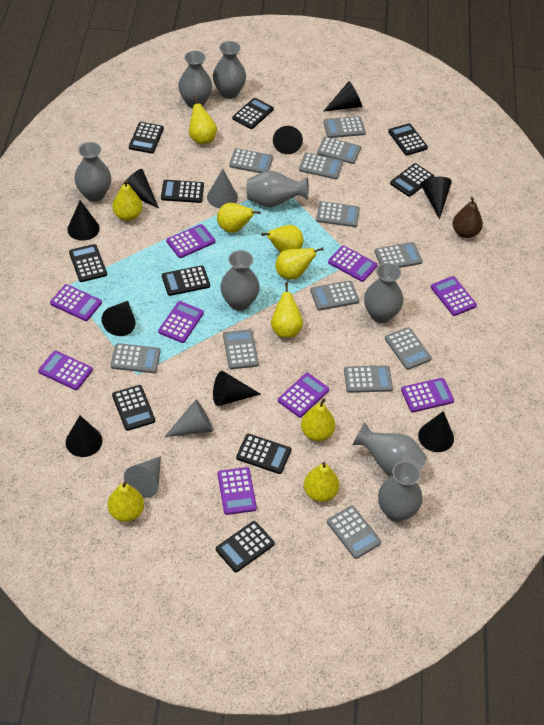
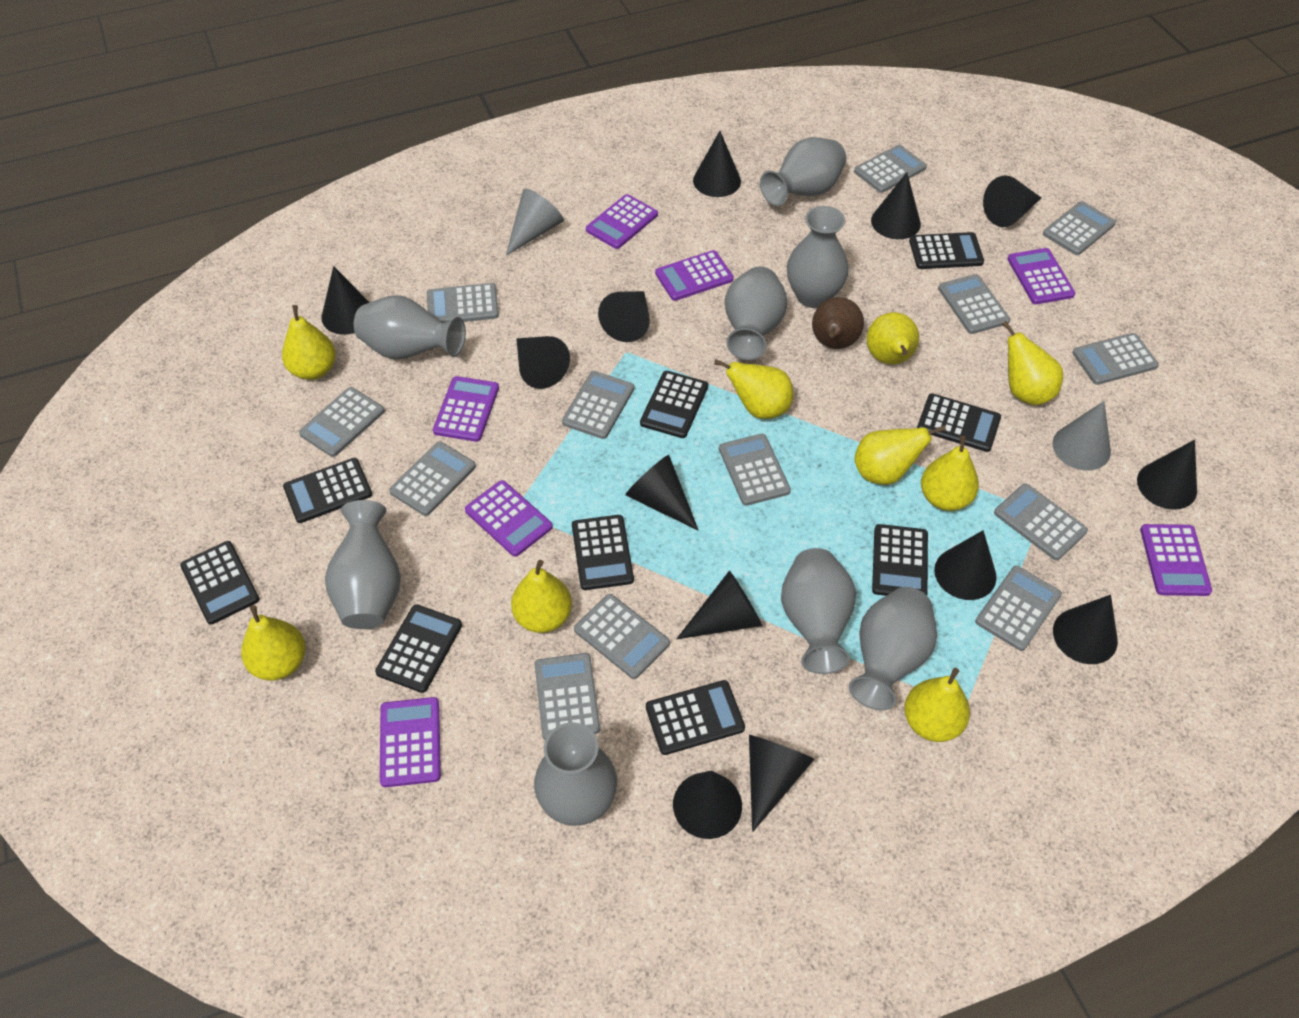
black calculator: [69,244,107,282] [112,385,155,431] [129,122,164,154] [161,180,204,203] [162,265,210,296] [216,521,275,572] [232,98,274,129] [236,434,291,474] [388,123,428,155] [390,163,434,197] = 10 -> [180,541,260,625] [283,458,372,523] [375,604,462,693] [572,515,634,590] [640,371,708,438] [646,680,745,755] [872,524,928,596] [909,232,984,269] [917,393,1001,452] = 9
black cone: [66,416,102,457] [67,201,100,241] [102,301,135,336] [120,169,159,208] [213,371,260,406] [273,126,303,154] [323,81,362,112] [418,411,454,452] [421,177,452,219] = 9 -> [321,266,370,335] [516,336,570,389] [598,291,650,342] [625,455,699,531] [673,771,742,839] [676,571,762,639] [693,131,741,197] [749,735,815,832] [871,172,921,239] [934,530,997,600] [983,175,1041,227] [1053,595,1118,664] [1137,440,1197,510] = 13
grey calculator: [111,343,161,373] [223,329,259,369] [229,148,273,173] [299,152,343,179] [310,281,359,310] [316,201,360,227] [317,137,361,164] [323,116,366,138] [327,506,382,559] [344,365,393,393] [375,242,423,268] [385,327,432,370] = 12 -> [299,387,385,457] [389,441,476,516] [427,283,499,323] [535,653,600,740] [562,371,634,439] [574,594,670,679] [719,434,791,506] [854,145,927,193] [938,274,1010,334] [975,566,1062,651] [994,483,1088,561] [1043,201,1116,255] [1073,333,1159,385] = 13
grey cone: [124,456,161,498] [164,400,213,437] [207,169,238,208] = 3 -> [506,189,564,255] [1053,401,1111,470] = 2
purple calculator: [38,350,93,390] [50,284,102,321] [158,301,204,343] [166,224,215,258] [218,467,257,515] [278,373,329,417] [328,245,377,282] [401,378,454,412] [431,276,477,316] = 9 -> [380,697,441,787] [433,376,499,442] [465,480,553,557] [586,194,658,249] [655,250,734,301] [1007,248,1075,304] [1140,524,1212,596] = 7

